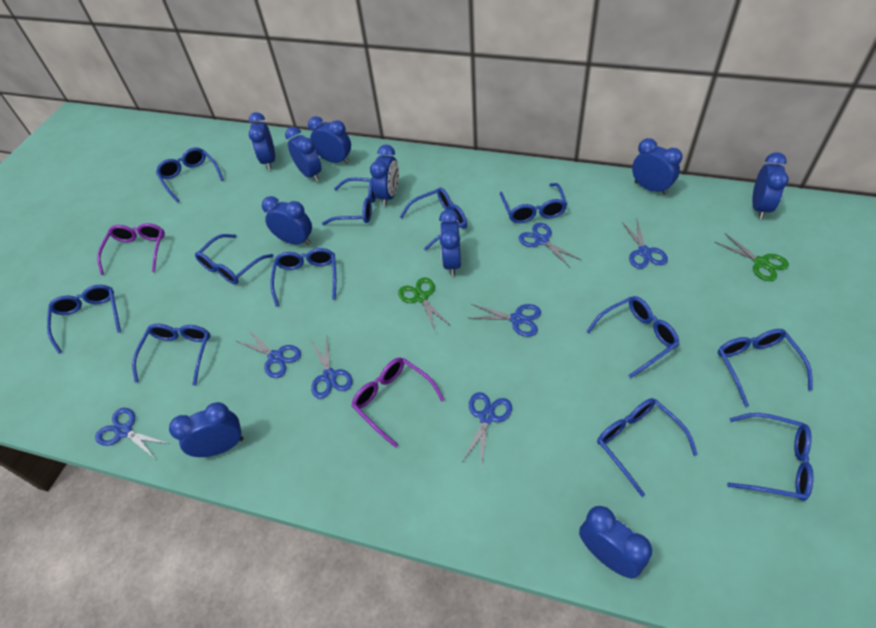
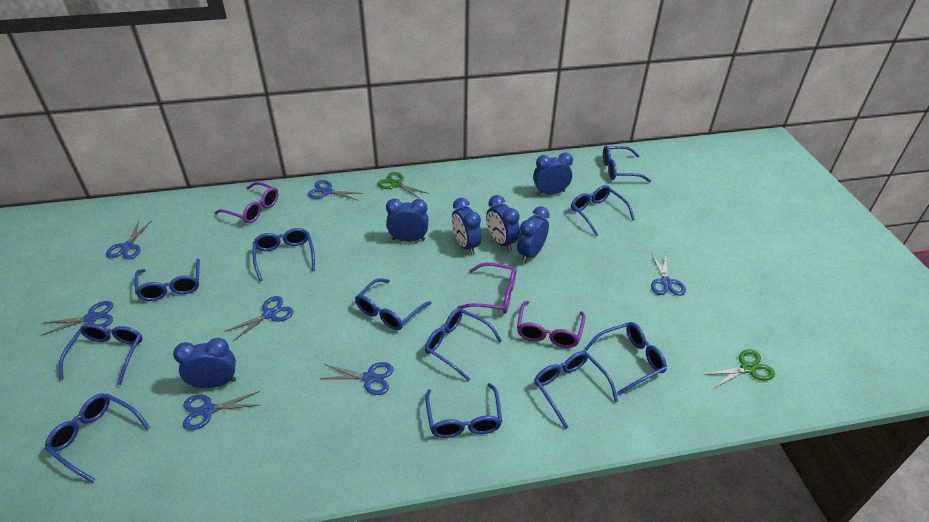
blue clock: [169,402,243,457] [249,112,275,170] [262,196,312,245] [285,127,322,182] [308,116,351,164] [370,145,399,206] [439,209,461,276] [579,506,652,579] [632,138,683,195] [752,152,789,219] = 10 -> [173,338,236,388] [386,199,429,242] [452,198,482,255] [486,195,520,251] [517,206,550,263] [533,152,573,195] = 6
blue glasses: [47,285,121,354] [132,324,210,386] [156,147,224,203] [195,234,273,285] [270,248,336,307] [322,178,376,225] [400,188,467,251] [500,183,567,223] [586,296,679,378] [597,398,698,497] [717,329,813,407] [727,413,813,501] = 12 -> [45,393,150,483] [59,324,143,385] [135,258,200,301] [253,228,315,281] [355,278,432,330] [425,308,502,381] [425,383,502,438] [534,351,618,429] [571,185,635,236] [585,322,667,395] [603,146,651,182] = 11
purple glasses: [97,223,165,275] [351,357,445,448] = 2 -> [215,182,278,223] [457,262,516,314] [517,301,585,348] = 3

